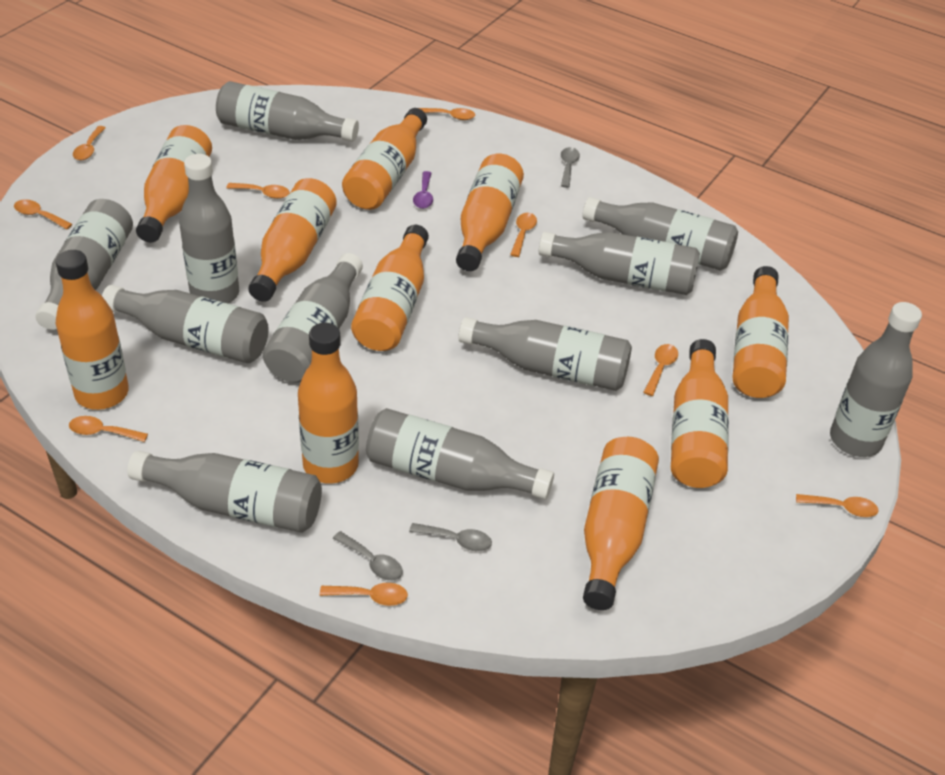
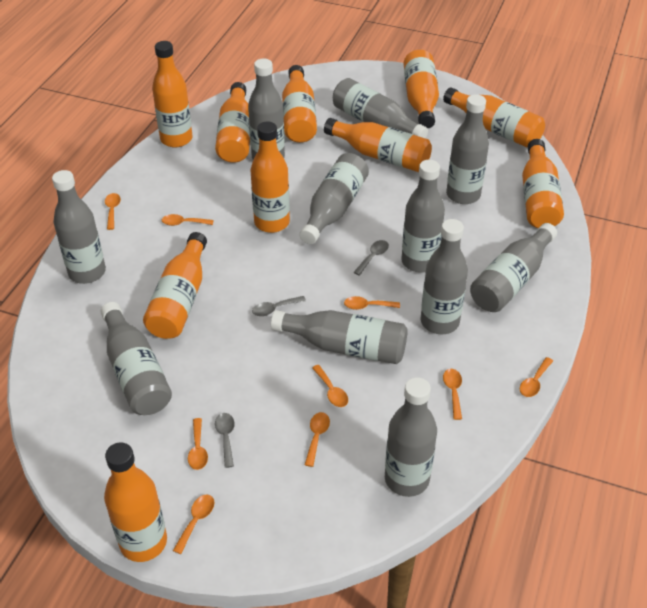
purple spoon: [413,171,433,209] = 1 -> none = 0

